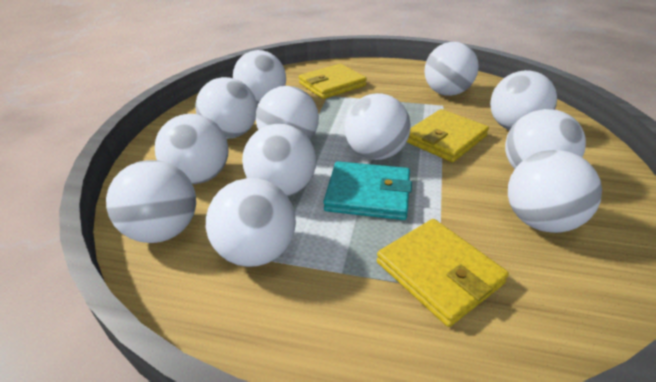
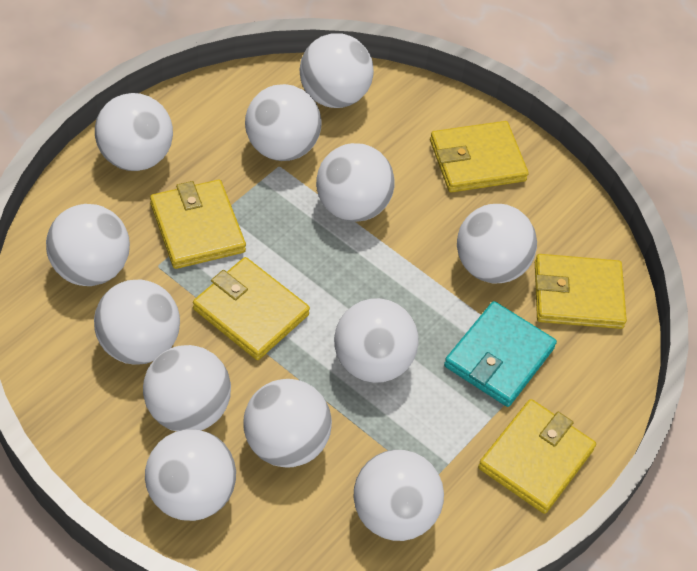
yellow wallet: [299,64,367,99] [377,219,509,327] [407,109,489,162] = 3 -> [150,180,246,269] [193,257,310,360] [430,121,529,193] [478,399,596,514] [535,254,627,329] = 5

